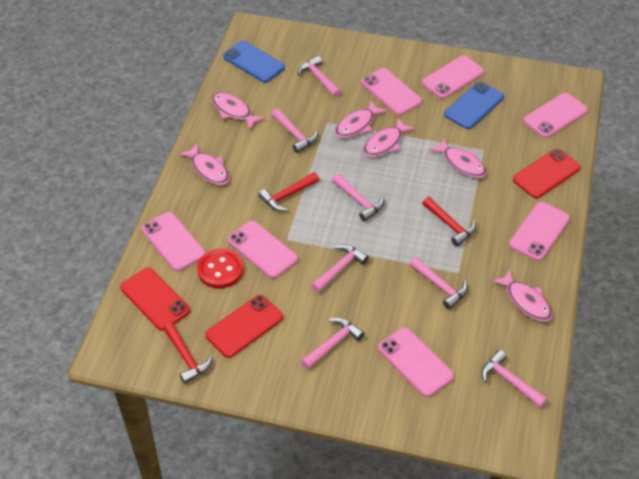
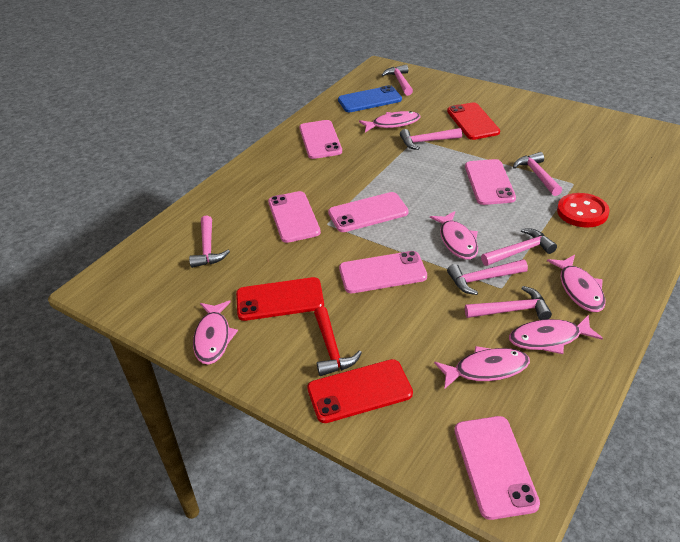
blue phone: [223,41,285,83] [444,82,504,129] = 2 -> [338,85,402,112] = 1
pink phone: [141,212,205,271] [227,221,298,278] [361,68,422,115] [378,327,454,397] [422,56,484,99] [509,202,570,261] [523,93,588,138] = 7 -> [268,191,321,243] [299,120,342,159] [328,192,409,232] [339,251,427,293] [455,416,540,520] [465,159,516,205] = 6
red hammer: [163,322,213,384] [258,172,319,211] [422,197,476,246] = 3 -> [314,306,362,376] = 1

